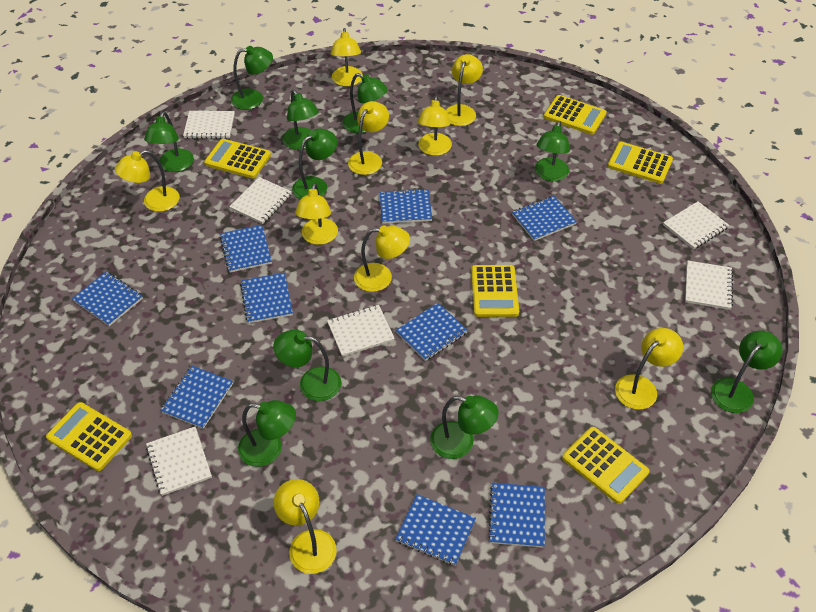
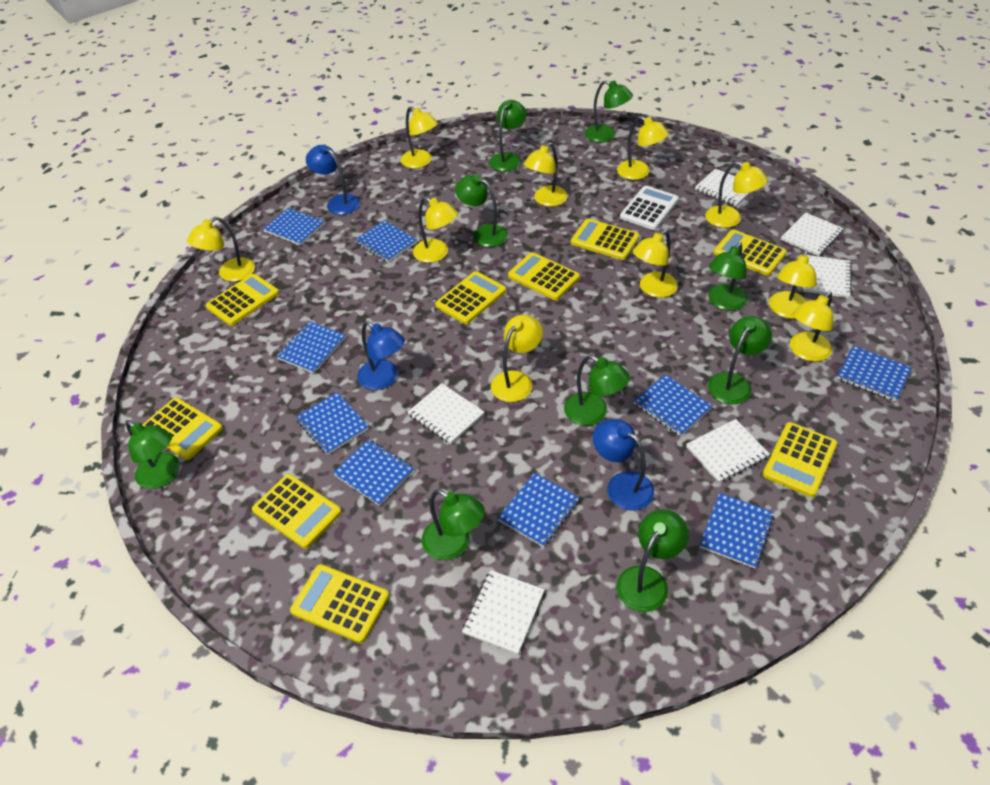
blue lamp: none = 0 -> [306,144,360,215] [357,321,405,390] [593,419,654,510] = 3
green lamp: [144,111,194,172] [231,46,273,110] [238,400,296,467] [273,330,341,401] [282,90,319,150] [292,129,337,199] [343,73,388,133] [430,396,499,459] [535,121,570,181] [711,330,783,413] = 10 -> [125,420,180,489] [422,489,485,560] [455,175,508,247] [489,100,527,171] [564,355,630,426] [584,80,633,143] [617,509,689,612] [708,242,748,311] [708,316,772,404] = 9
white calculator: none = 0 -> [620,186,679,230] = 1
yellow calculator: [46,402,132,471] [204,139,271,178] [471,265,519,317] [544,95,607,135] [562,427,650,504] [608,142,673,184] = 6 -> [142,398,223,460] [206,274,279,326] [252,474,342,549] [290,564,389,643] [435,271,506,324] [508,252,580,300] [571,219,639,260] [714,230,787,276] [762,422,837,497] = 9
yellow lamp: [115,150,180,212] [274,479,337,574] [295,183,338,245] [331,28,363,86] [348,101,389,175] [354,225,410,292] [418,95,452,156] [446,54,483,126] [615,328,683,410] = 9 -> [187,217,255,282] [401,107,438,168] [413,197,458,263] [491,315,543,402] [524,142,568,207] [617,116,669,180] [633,230,678,298] [705,161,768,228] [769,250,817,319] [790,291,833,362] = 10

